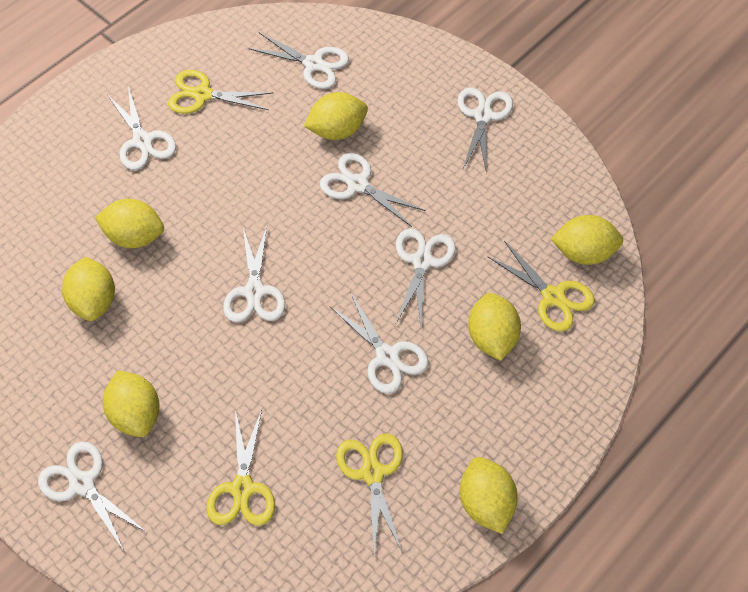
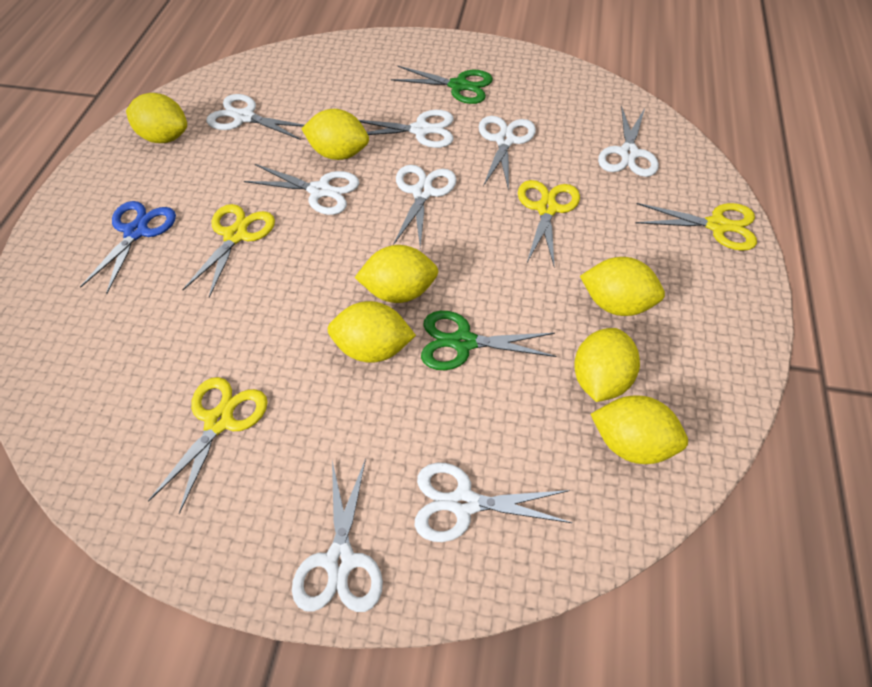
blue scissors: none = 0 -> [80,201,176,294] = 1
green scissors: none = 0 -> [391,66,493,104] [421,311,557,370] = 2

